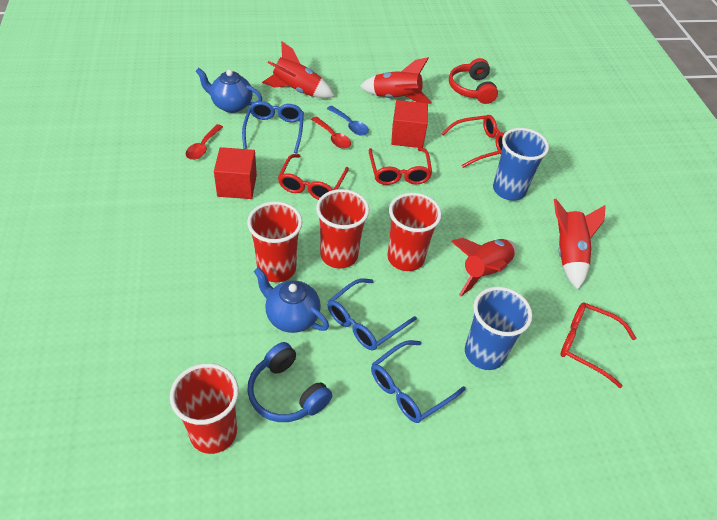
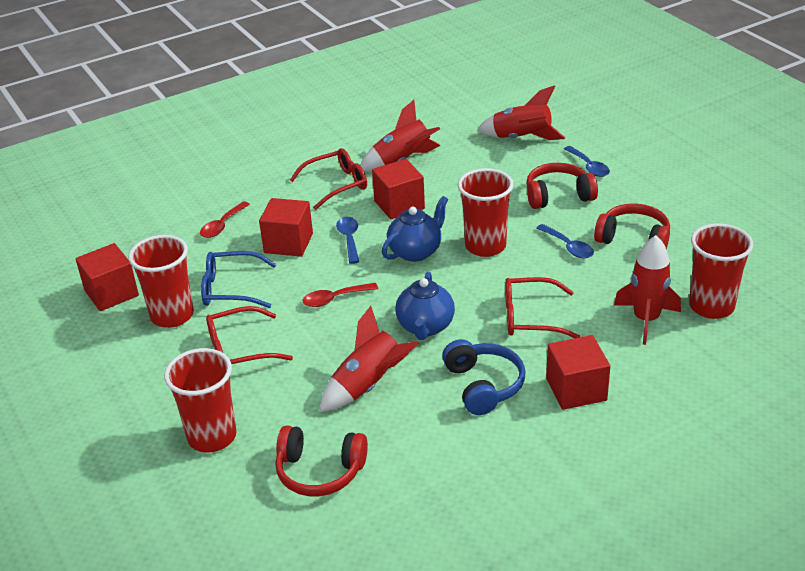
blue cup: [465,287,533,370] [493,128,549,201] = 2 -> none = 0
blue glasses: [242,101,304,153] [328,278,417,351] [371,340,466,423] = 3 -> [201,251,276,308] = 1
blue spoon: [327,106,369,136] = 1 -> [336,217,359,264] [536,224,594,258] [564,146,610,177] = 3
red cube: [214,147,257,199] [391,100,428,148] = 2 -> [75,243,139,311] [259,198,313,257] [372,159,425,219] [546,335,610,410] = 4
red glasses: [278,154,349,200] [369,148,432,185] [441,115,504,168] [560,302,636,388] = 4 -> [206,306,293,364] [290,148,367,210] [505,277,580,338] = 3
red headphones: [449,58,498,104] = 1 -> [275,425,368,496] [526,163,598,209] [594,203,670,249] = 3

